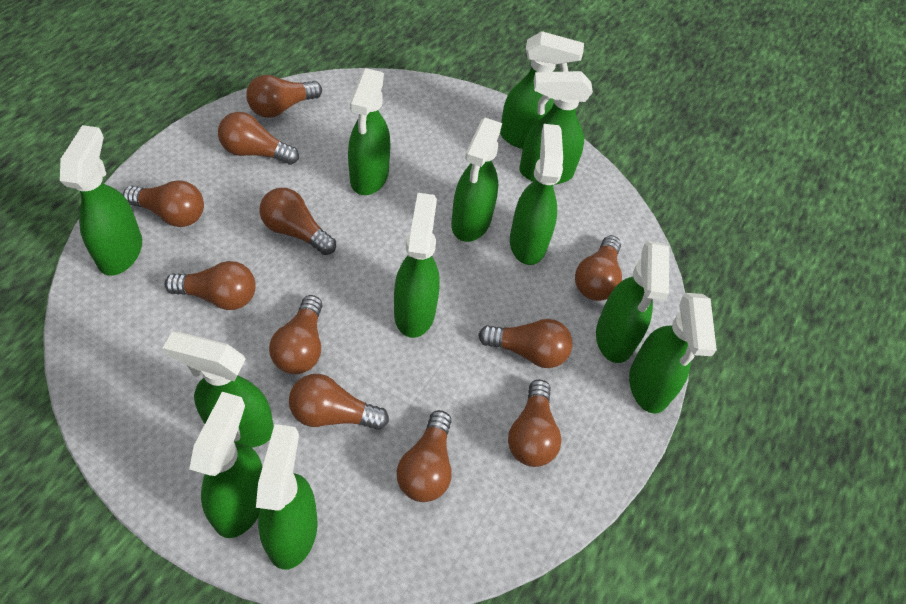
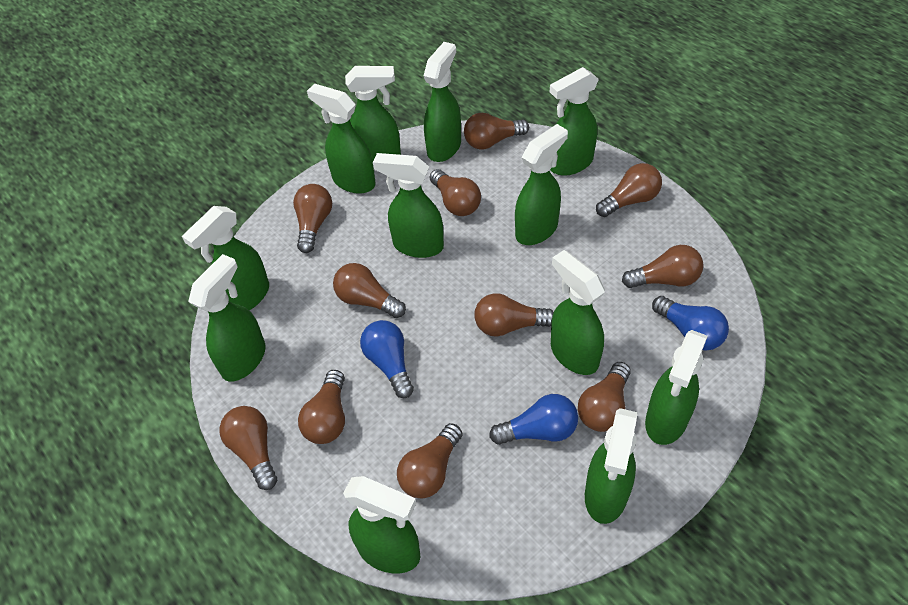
blue light bulb: none = 0 -> [360,320,414,398] [489,394,578,445] [652,296,729,350] = 3

